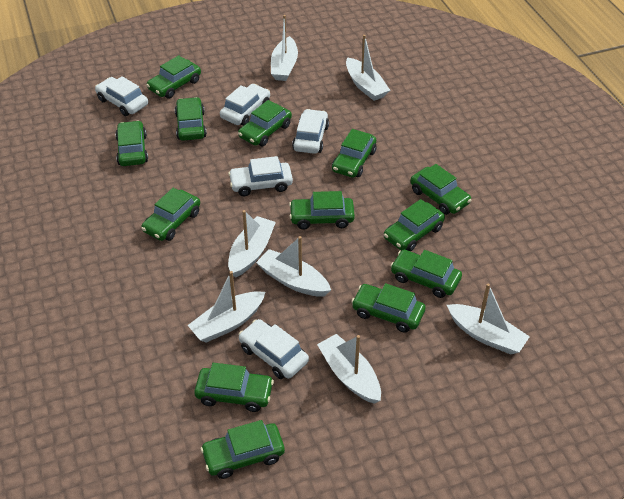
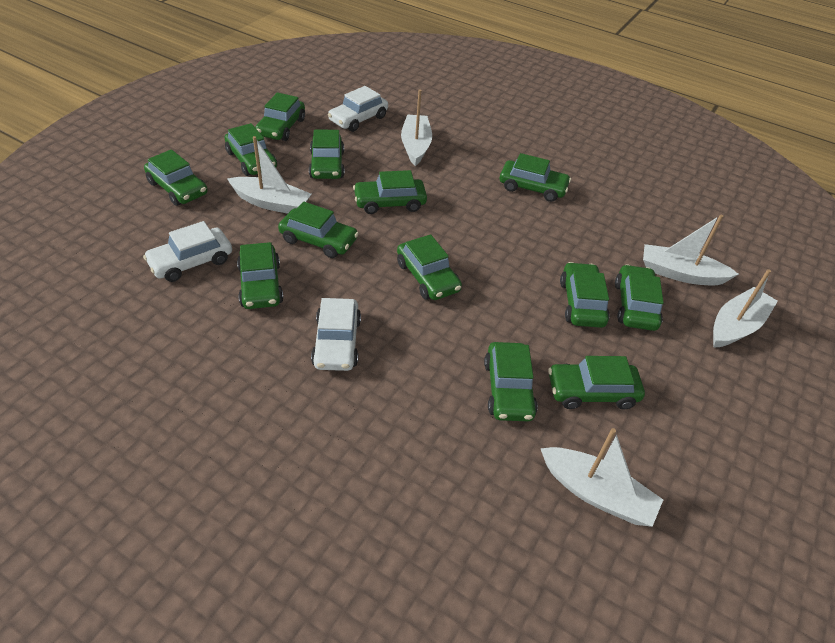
white boat: [188,271,265,343] [228,210,276,278] [256,236,331,297] [271,15,298,81] [317,334,381,404] [346,35,390,101] [447,284,530,355] = 7 -> [228,136,311,214] [401,89,432,166] [540,428,663,527] [643,215,739,286] [713,269,778,348] = 5
white car: [95,76,148,116] [220,84,270,126] [228,156,293,196] [239,319,309,379] [292,109,329,154] = 5 -> [143,221,232,282] [311,298,361,371] [328,86,388,132] = 3

